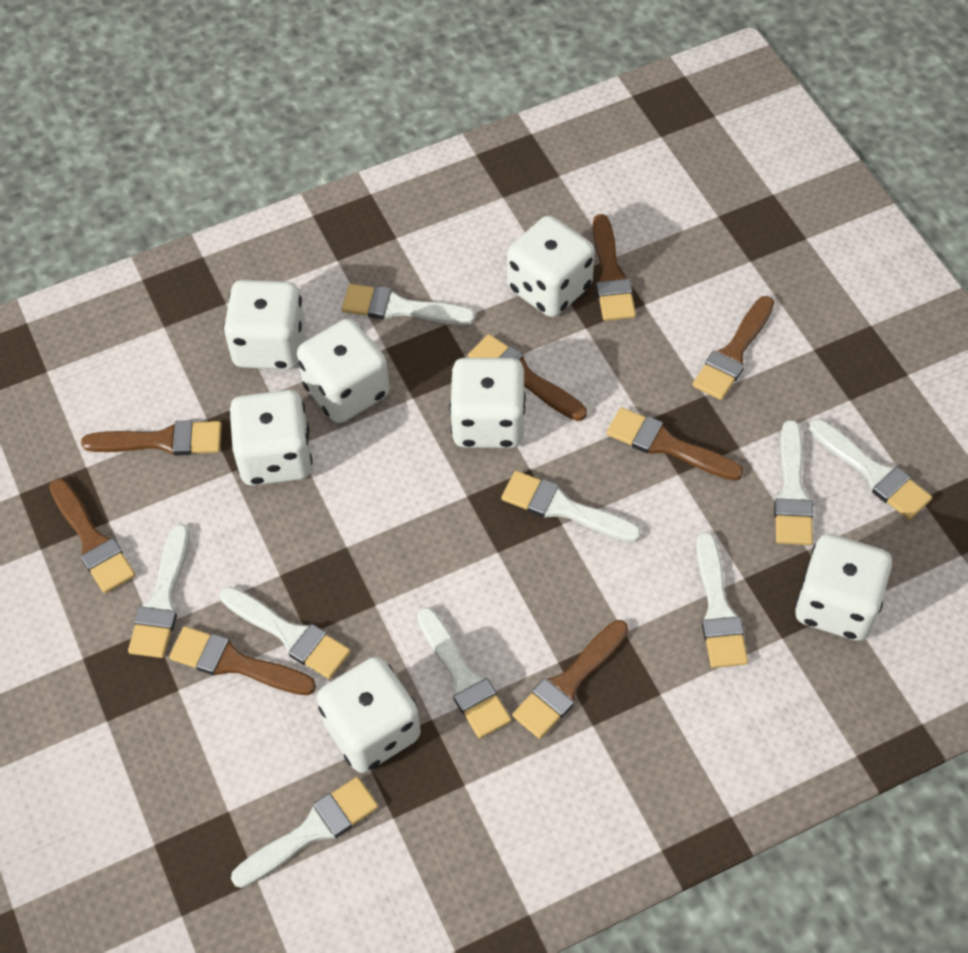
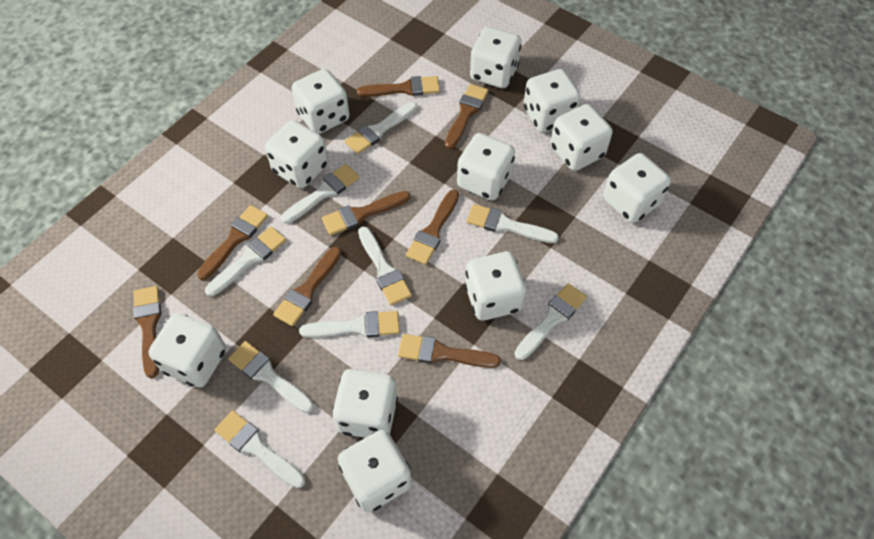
white dice: [223,280,305,370] [229,390,313,486] [297,319,390,423] [317,657,421,773] [449,358,526,448] [507,216,595,317] [795,534,892,641] = 7 -> [149,313,226,388] [265,120,328,188] [291,69,350,134] [332,369,398,438] [338,430,412,512] [457,133,515,201] [465,251,526,321] [470,27,521,88] [524,69,581,132] [550,104,613,171] [603,153,671,223] = 11

